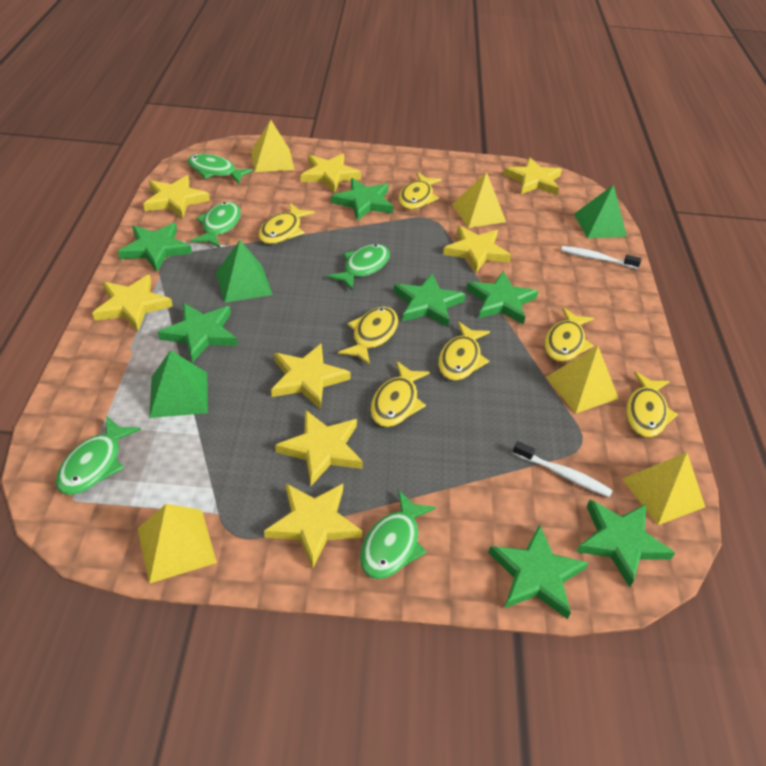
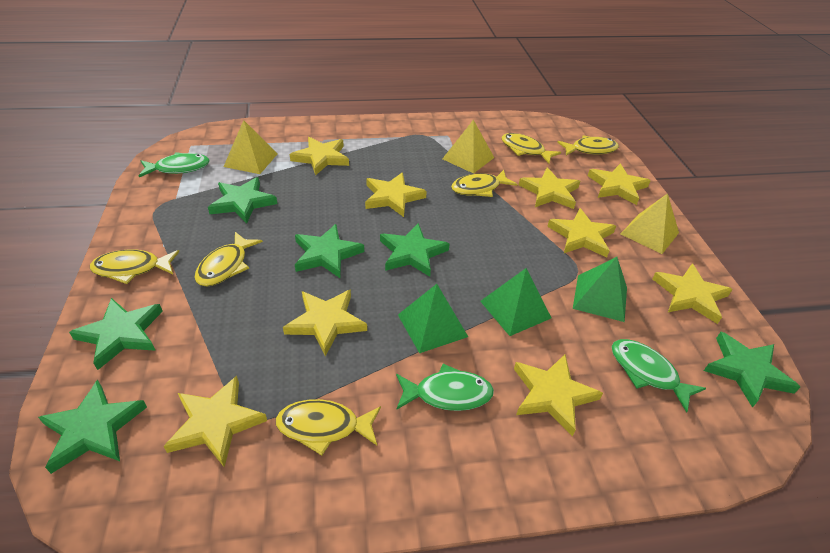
green fish: [56,416,141,495] [187,154,253,184] [191,202,241,248] [327,244,390,290] [360,490,436,579] = 5 -> [139,152,210,177] [396,364,494,411] [612,339,706,412] = 3
green star: [118,223,192,272] [157,303,238,363] [331,178,394,221] [394,274,466,327] [466,271,538,324] [488,524,588,619] [576,500,675,587] = 7 -> [38,380,147,474] [69,298,163,370] [208,177,277,223] [295,224,364,278] [380,223,450,277] [704,332,800,408] = 6
white toothbrush: [513,441,613,498] [561,246,641,269] = 2 -> none = 0
yellow fish: [258,203,315,244] [338,307,398,366] [370,361,430,427] [398,172,442,210] [438,322,490,381] [544,307,594,362] [626,371,678,438] = 7 -> [90,249,179,284] [194,232,263,287] [276,399,381,455] [451,170,517,197] [501,133,561,163] [557,135,619,156] = 6
yellow pyramid: [137,504,217,584] [251,120,295,172] [452,172,506,228] [546,346,619,413] [623,452,705,525] = 5 -> [224,120,278,174] [442,120,494,174] [621,193,679,254] = 3
yellow star: [92,274,173,331] [143,175,210,219] [264,484,362,569] [271,343,351,409] [275,410,363,486] [301,154,361,193] [443,226,511,273] [503,157,562,195] = 8 -> [163,376,267,467] [283,289,367,356] [290,137,349,176] [365,173,427,217] [514,355,603,437] [519,167,580,209] [547,208,616,257] [588,163,651,205] [652,264,733,324] = 9

